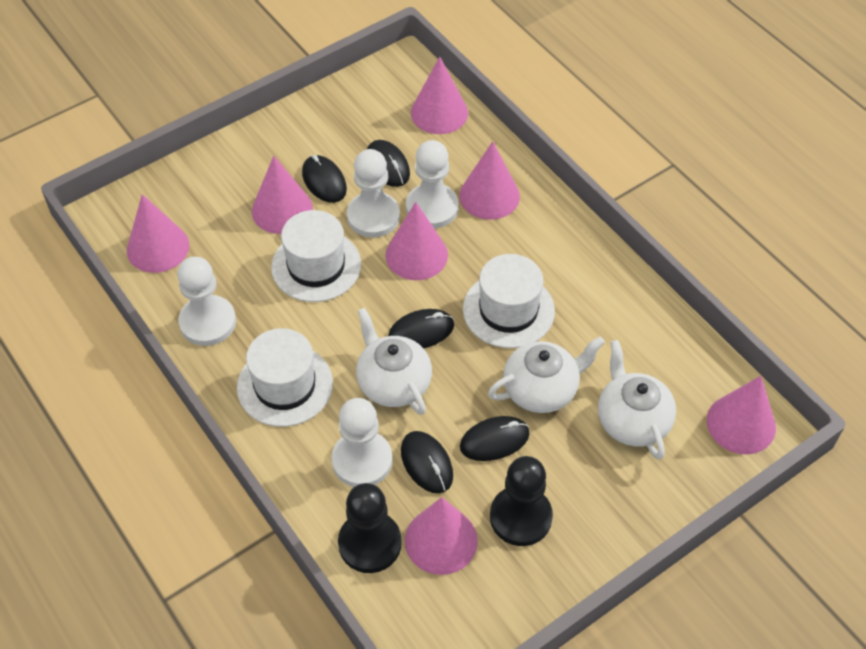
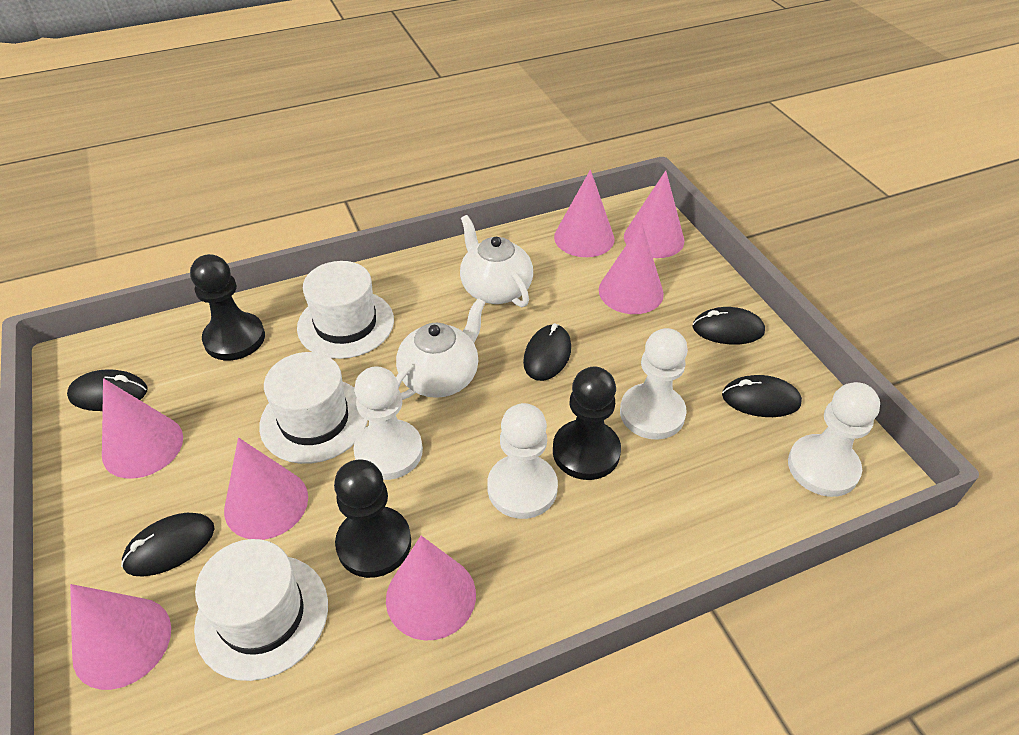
black pawn: [338,483,402,573] [490,456,553,546] = 2 -> [190,254,265,360] [334,460,411,578] [553,366,621,480] = 3
white teapot: [356,308,432,415] [488,336,605,413] [598,340,676,460] = 3 -> [396,298,485,400] [460,215,533,307] = 2

